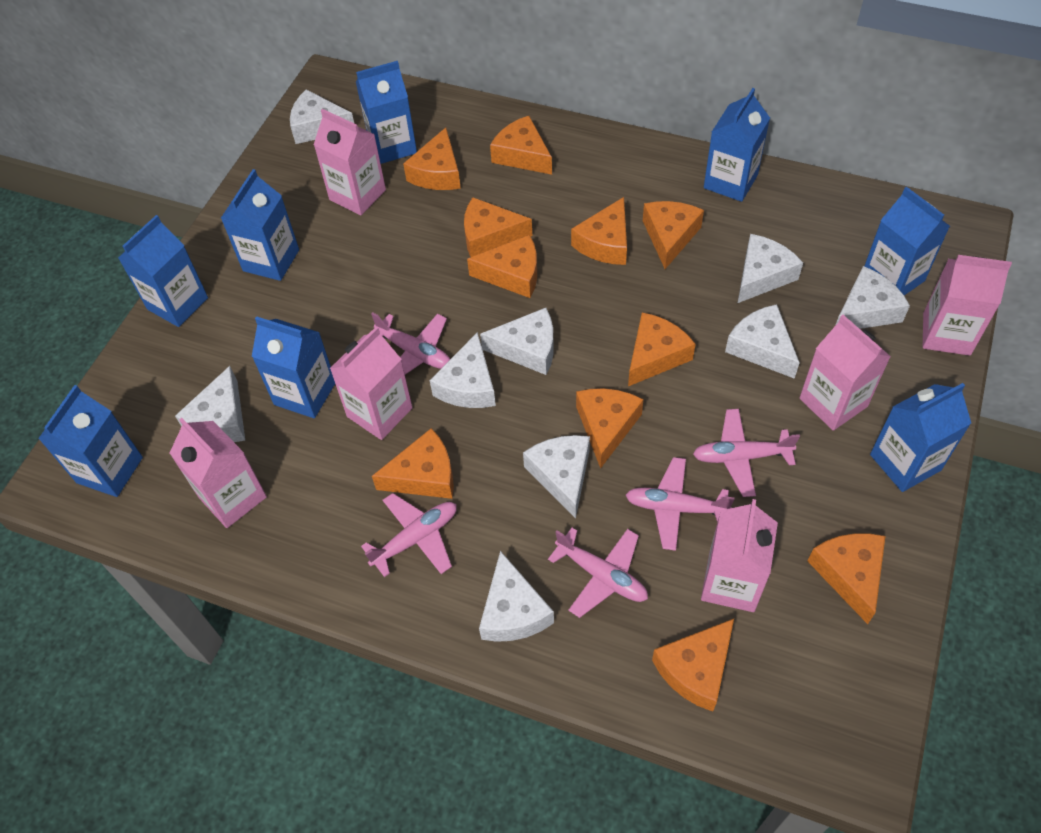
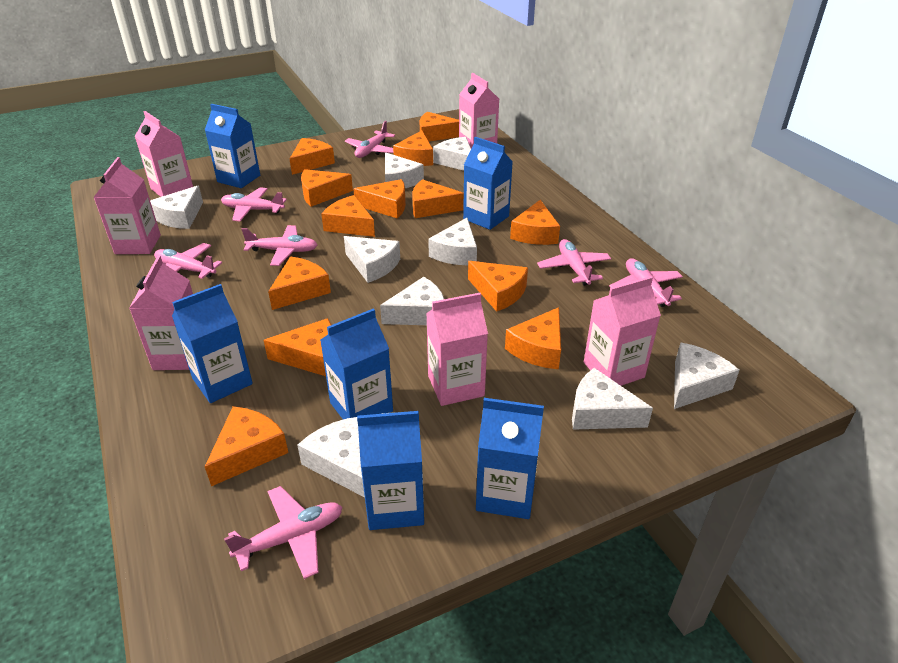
blue carton: [38,385,143,497] [118,215,208,327] [221,169,299,281] [252,316,335,418] [356,61,417,164] [704,88,770,202] [865,187,950,295] [870,383,971,492] = 8 -> [172,284,253,403] [205,104,260,188] [320,308,393,419] [357,411,424,530] [463,137,513,230] [476,398,544,519] = 6
orange cheese: [372,428,454,499] [403,127,461,190] [464,197,532,257] [467,235,537,298] [490,116,552,175] [571,197,627,265] [576,388,644,469] [628,312,695,386] [643,201,704,269] [652,619,734,712] [808,533,885,624] = 11 -> [205,406,288,486] [263,318,331,376] [268,257,331,310] [289,138,335,175] [301,169,353,207] [321,195,375,237] [353,179,406,218] [393,131,433,166] [412,179,464,218] [420,112,459,142] [468,261,528,312] [505,307,561,369] [510,200,560,245] = 13
pink plane: [361,493,457,577] [371,312,450,374] [548,528,648,618] [626,457,734,551] [693,409,800,497] = 5 -> [154,243,222,279] [221,187,287,222] [224,486,342,579] [242,225,317,266] [345,121,395,158] [537,239,611,286] [609,258,683,307] = 7

